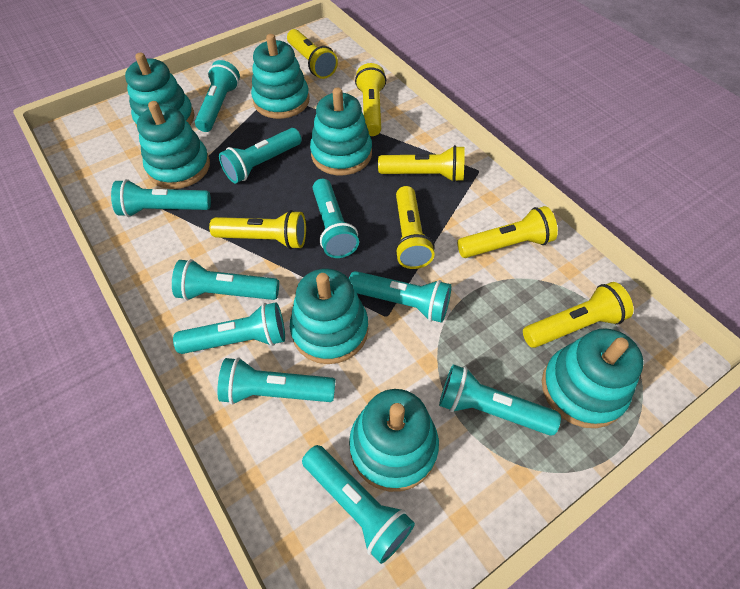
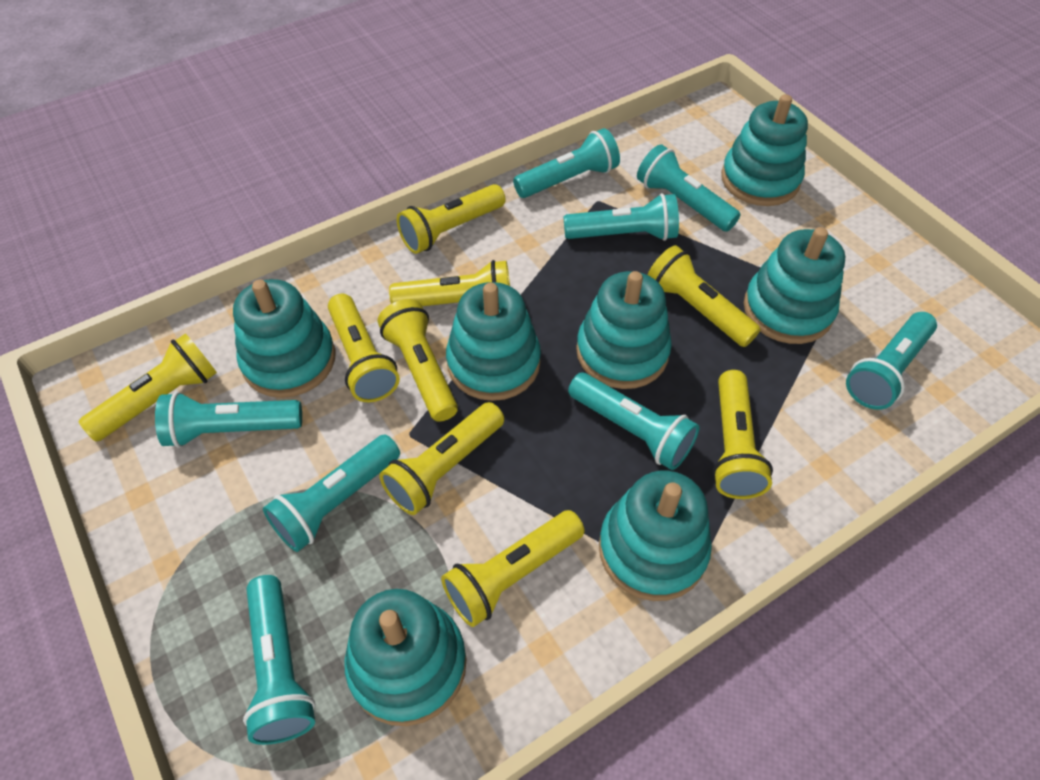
turquoise flashlight: [111,179,211,217] [172,259,279,300] [173,302,285,354] [195,60,240,132] [217,357,336,405] [219,128,302,183] [302,445,415,564] [313,179,359,258] [349,271,451,323] [439,364,561,436] = 10 -> [155,392,302,448] [243,575,315,745] [263,435,400,552] [513,128,620,198] [563,193,679,241] [568,373,700,470] [637,144,740,232] [846,312,937,410] = 8
yellow flashlight: [209,210,306,249] [287,29,338,79] [355,63,386,136] [378,145,465,182] [395,186,435,269] [457,206,558,258] [523,282,633,348] = 7 -> [79,333,217,442] [328,294,400,402] [378,299,458,422] [379,402,504,515] [389,260,510,306] [397,184,505,254] [441,510,585,627] [647,245,761,347] [712,370,773,499] = 9

